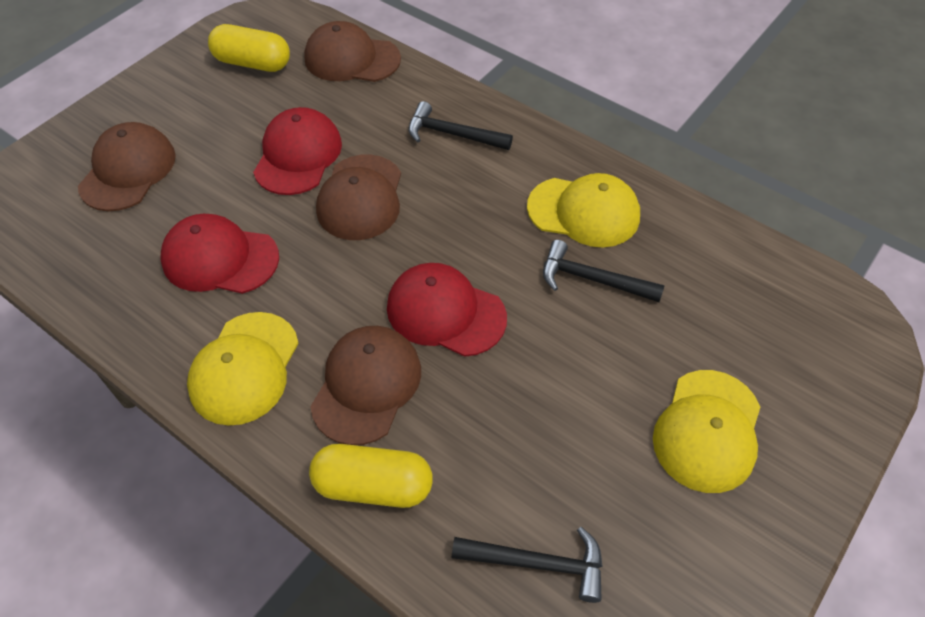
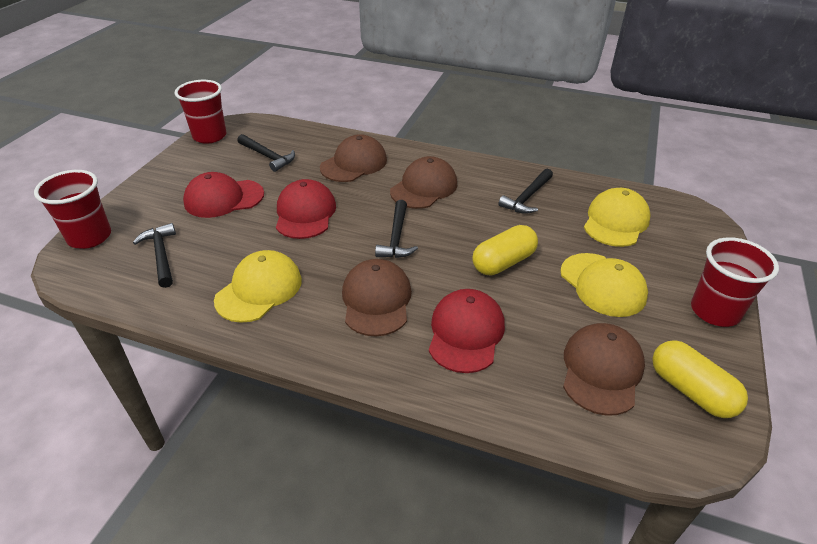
black hammer: [408,101,513,150] [452,527,603,603] [543,240,665,302] = 3 -> [133,223,176,288] [237,134,295,172] [375,200,418,258] [498,168,553,214] = 4
red cup: none = 0 -> [34,170,111,249] [175,80,226,144] [691,237,779,327] = 3

